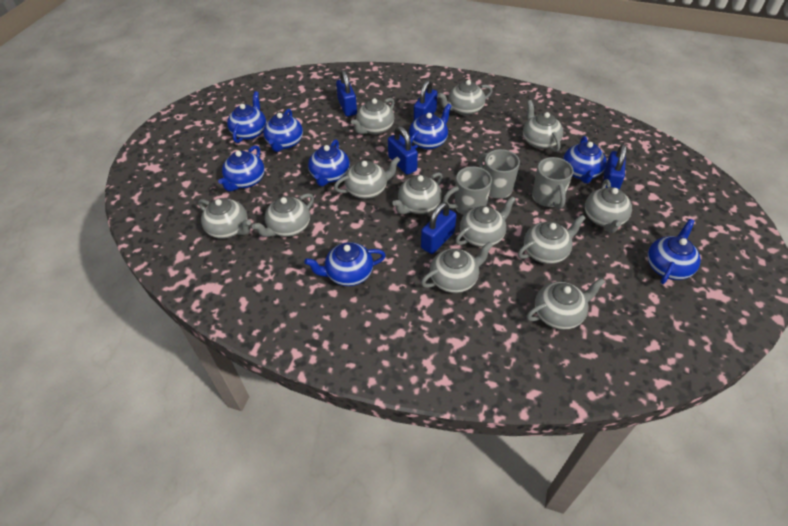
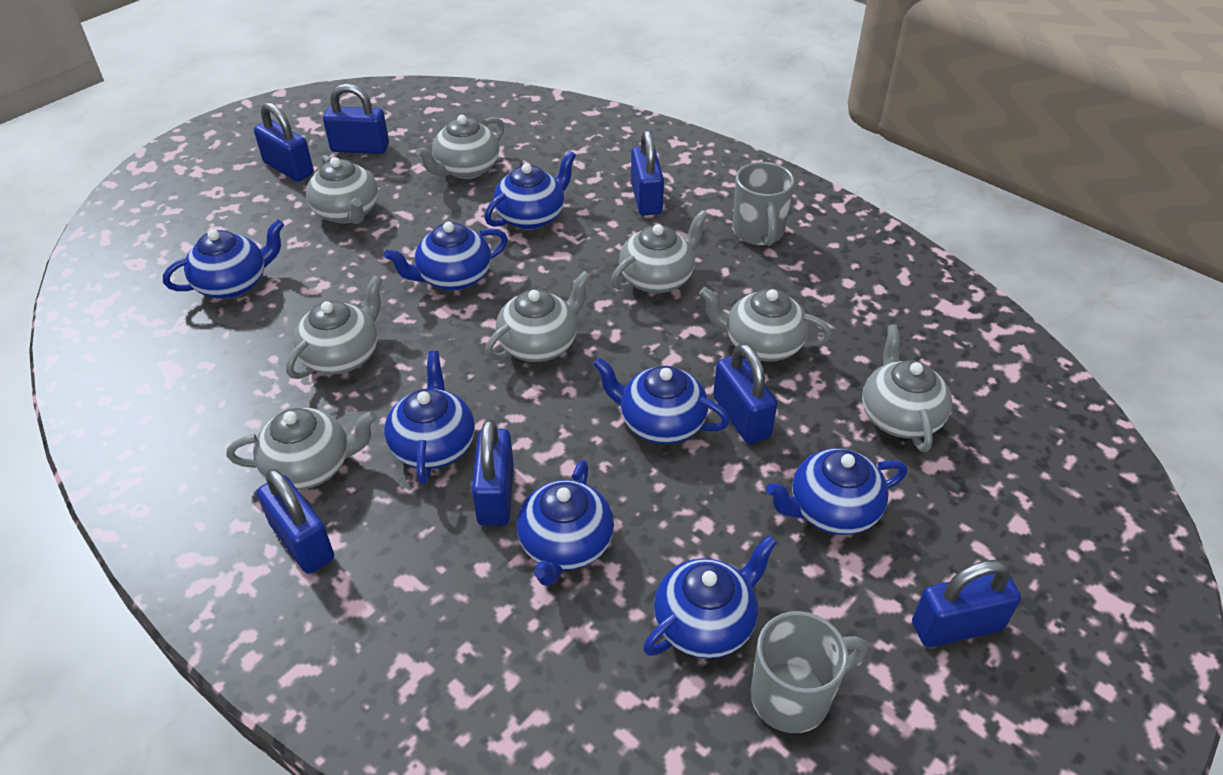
blue padlock: [336,70,357,116] [388,126,418,175] [414,80,437,120] [421,202,456,254] [603,144,627,189] = 5 -> [254,102,314,182] [257,469,334,574] [323,84,389,154] [472,419,514,526] [631,130,664,215] [713,343,778,444] [912,560,1021,647] = 7
grey mug: [443,166,492,215] [478,149,520,199] [532,157,574,209] = 3 -> [732,162,794,246] [750,611,867,733] = 2
grey teapot: [198,198,251,239] [252,193,314,237] [334,157,400,199] [351,98,395,135] [392,172,443,214] [421,241,493,293] [438,80,493,116] [455,196,516,247] [518,215,586,264] [523,100,563,152] [526,278,605,330] [585,179,632,233] = 12 -> [226,408,377,490] [286,275,383,379] [306,155,378,224] [415,115,504,179] [485,271,591,362] [611,210,708,293] [699,287,832,362] [862,324,952,452] = 8

